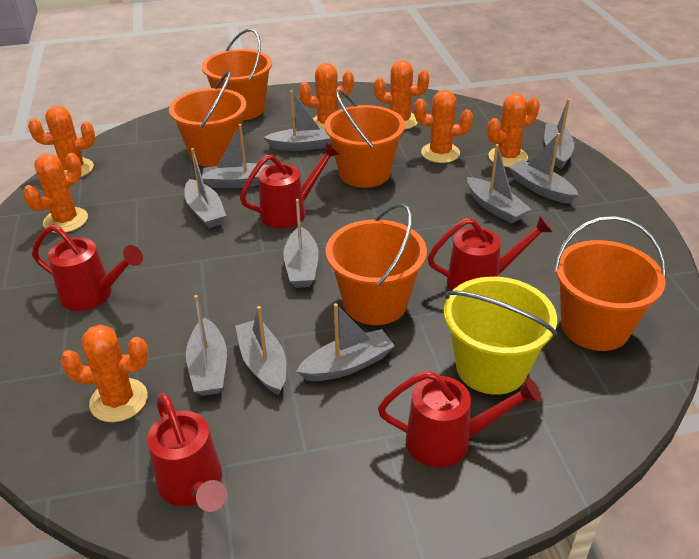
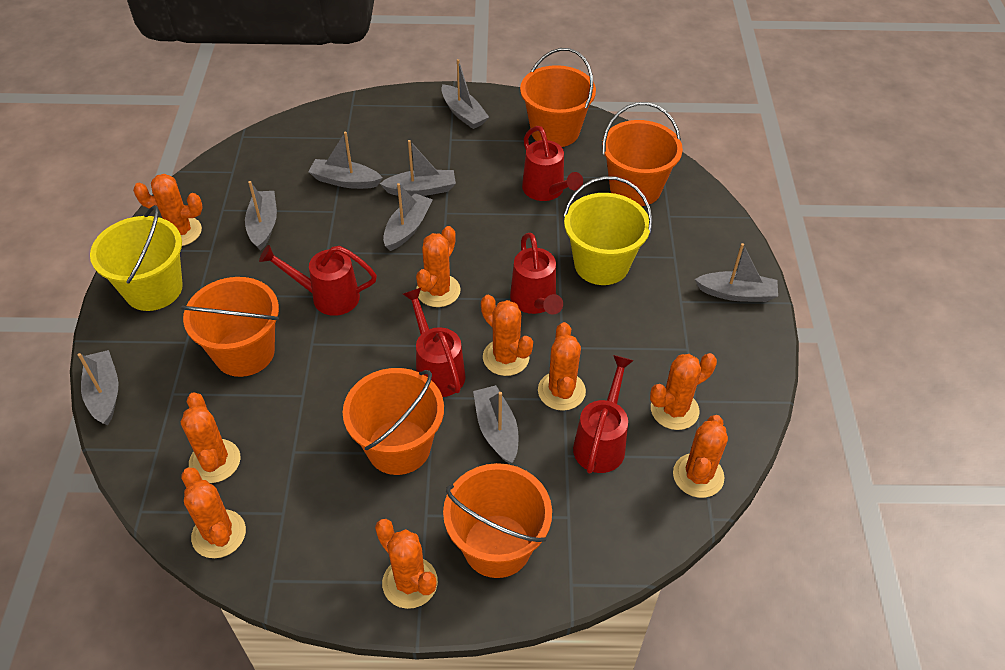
grey boat: [184,148,226,228] [186,295,227,396] [202,124,270,188] [235,306,287,395] [263,90,331,151] [283,199,319,288] [296,303,395,381] [467,144,531,224] [509,133,578,204] [544,99,574,169] = 10 -> [78,350,118,425] [245,181,277,251] [308,132,383,189] [380,140,456,196] [383,183,433,251] [441,59,489,129] [473,385,518,464] [695,243,778,302] = 8
orange cactus: [23,153,88,233] [28,106,95,177] [60,325,149,422] [299,63,354,128] [374,60,429,129] [414,90,473,163] [488,93,540,167] = 7 -> [133,174,203,246] [181,392,240,483] [181,468,246,558] [375,519,438,609] [416,226,461,307] [481,295,533,376] [538,322,586,411] [650,353,717,430] [673,415,728,498] = 9
yellow bucket: [444,277,557,395] = 1 -> [90,205,183,311] [564,176,652,285] = 2

